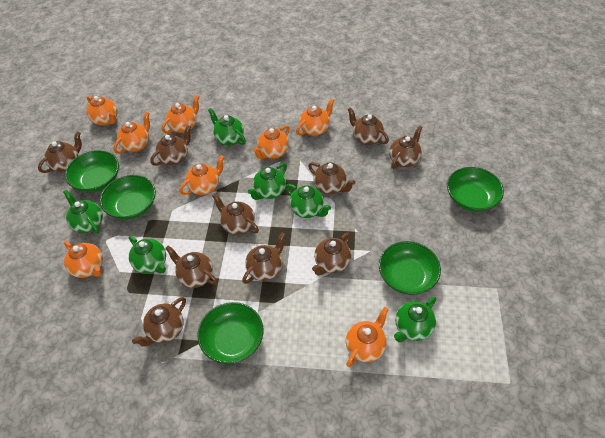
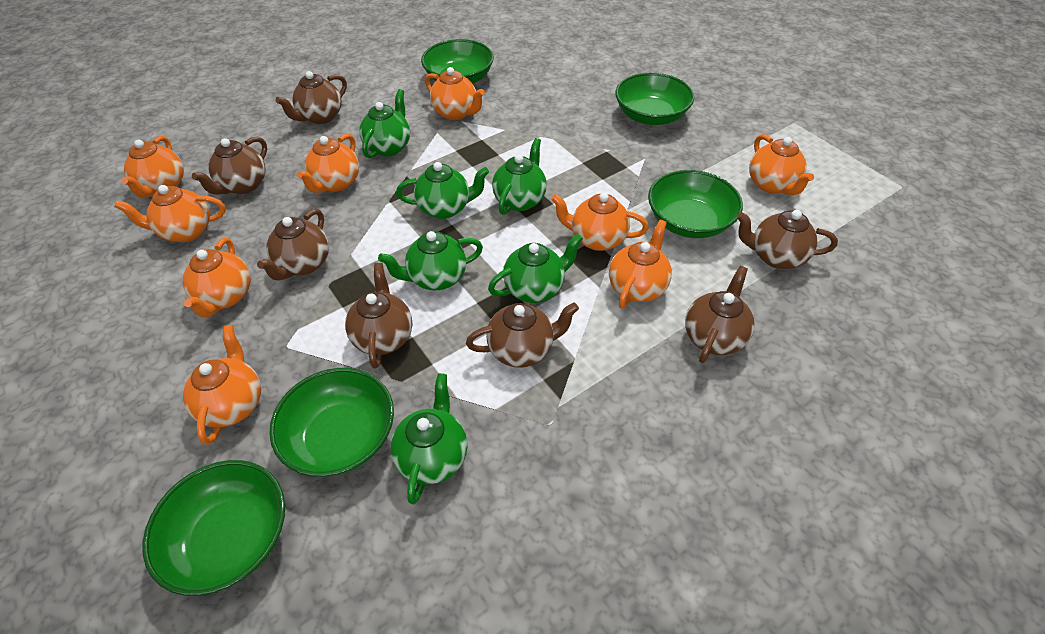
brown teapot: [38,131,82,173] [132,297,186,347] [150,125,191,166] [165,245,218,288] [212,194,259,235] [242,233,285,284] [308,162,355,194] [312,232,351,276] [347,107,389,145] [389,126,422,169] = 10 -> [192,137,267,195] [257,209,329,281] [276,71,347,124] [345,263,412,369] [466,302,579,368] [685,266,754,363] [737,210,838,269] = 7
orange teapot: [64,241,103,278] [86,96,117,126] [113,112,150,154] [161,95,199,134] [179,155,224,195] [253,125,290,159] [296,98,335,136] [346,307,389,367] = 8 -> [114,185,226,242] [121,136,184,198] [183,238,251,317] [183,325,261,445] [297,133,359,193] [425,67,485,120] [551,193,649,251] [609,220,672,309] [749,134,814,195] = 9

